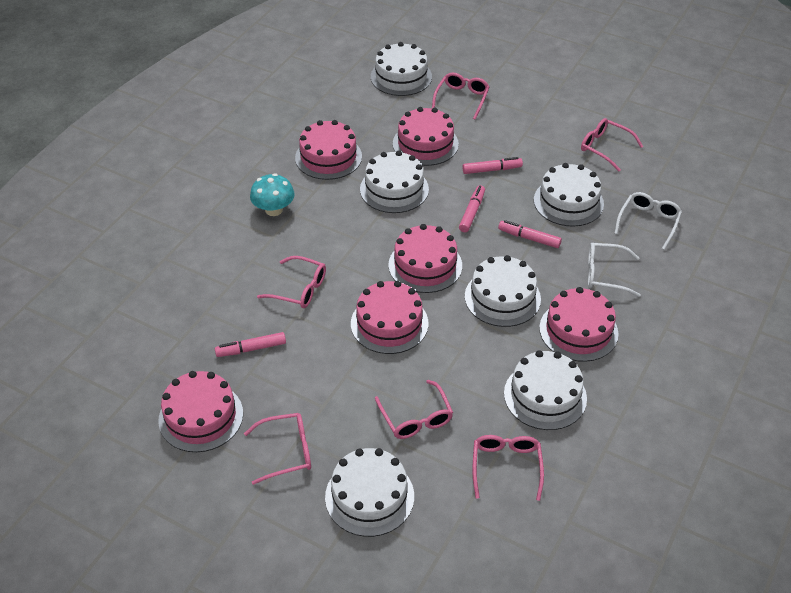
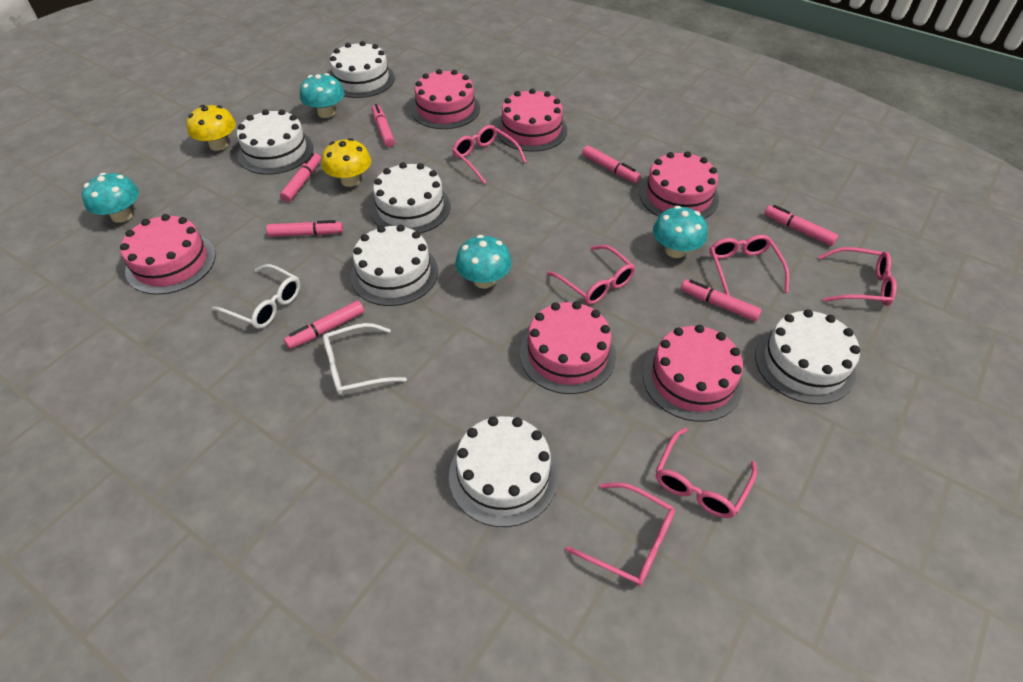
pink marker: [215,332,286,357] [459,185,485,232] [462,157,523,174] [498,220,562,248] = 4 -> [266,220,343,237] [280,153,321,202] [284,300,364,349] [372,104,395,147] [582,145,641,183] [681,279,762,322] [764,205,838,246] = 7
turquoise mushroom: [250,173,295,216] = 1 -> [82,173,139,223] [300,73,345,118] [455,235,512,289] [653,206,707,258] = 4
yellow mushroom: none = 0 -> [187,105,236,151] [322,138,371,187] = 2

